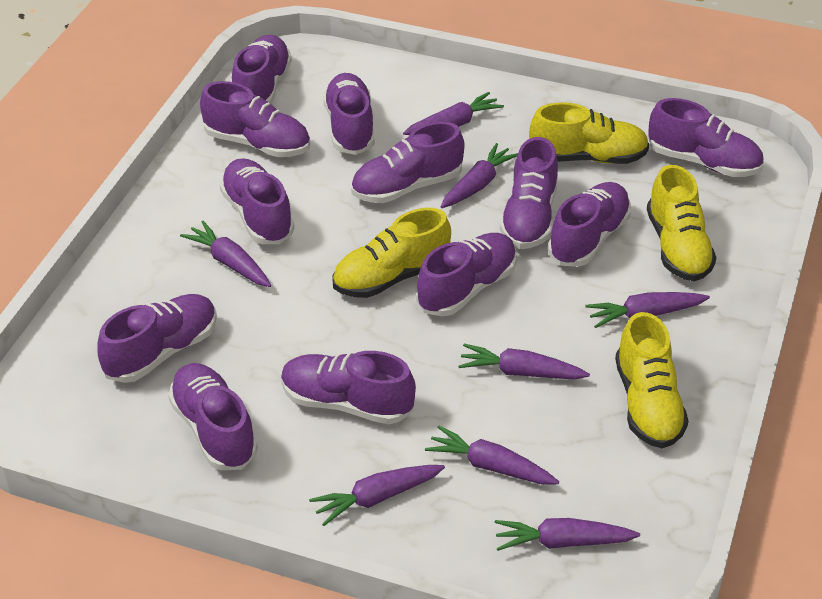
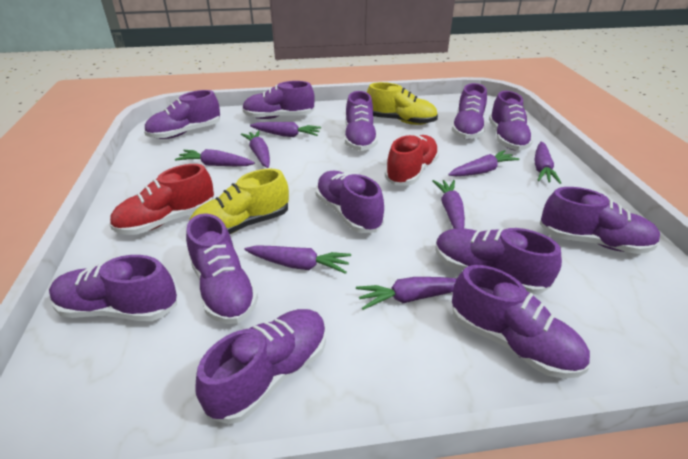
red shoe: none = 0 -> [109,164,214,235] [385,134,439,186] = 2
yellow shoe: [332,208,451,298] [529,102,649,164] [615,312,689,448] [647,165,716,281] = 4 -> [189,169,289,234] [367,82,438,125] = 2

